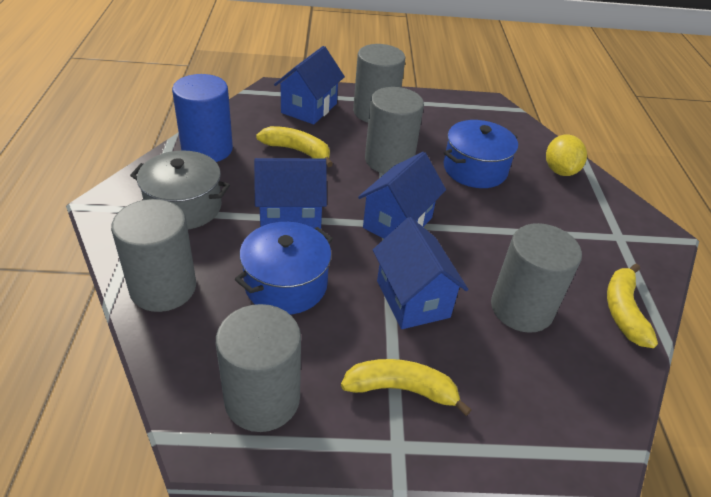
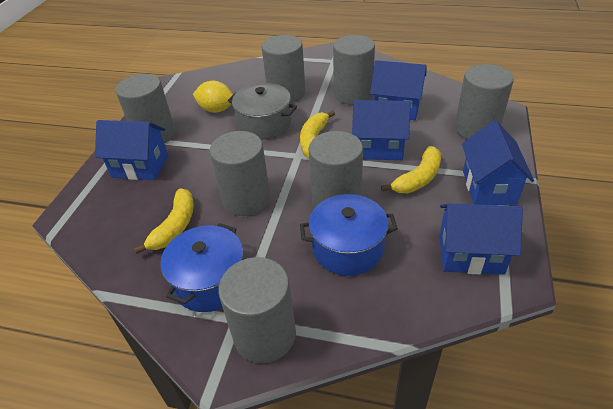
blue cylinder: [172,74,233,162] = 1 -> none = 0
blue house: [254,158,327,229] [274,46,345,124] [358,152,446,239] [373,217,468,329] = 4 -> [95,120,168,180] [352,100,411,160] [370,60,427,120] [439,204,523,275] [462,120,534,205] = 5
grey cylinder: [111,199,196,312] [216,304,301,432] [353,44,405,122] [365,87,424,174] [491,223,582,333] = 5 -> [115,74,175,144] [209,131,270,216] [218,257,296,363] [261,35,306,103] [308,131,363,208] [333,35,375,105] [455,64,514,139] = 7

